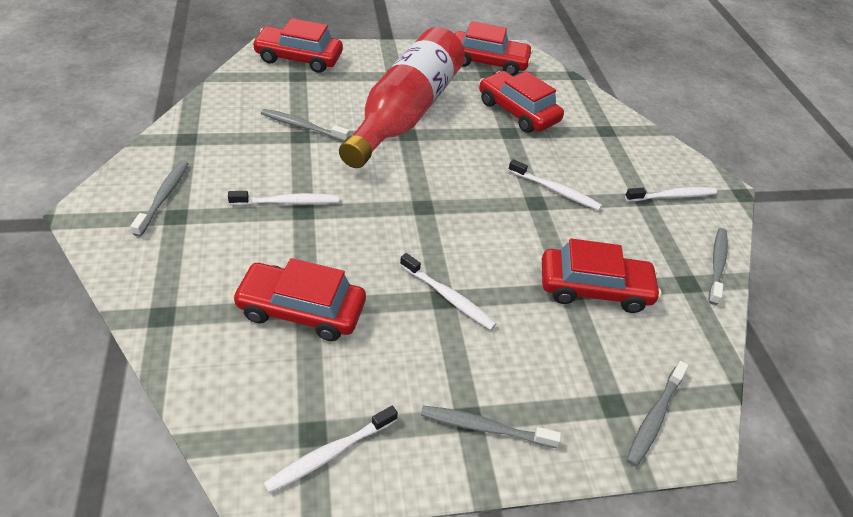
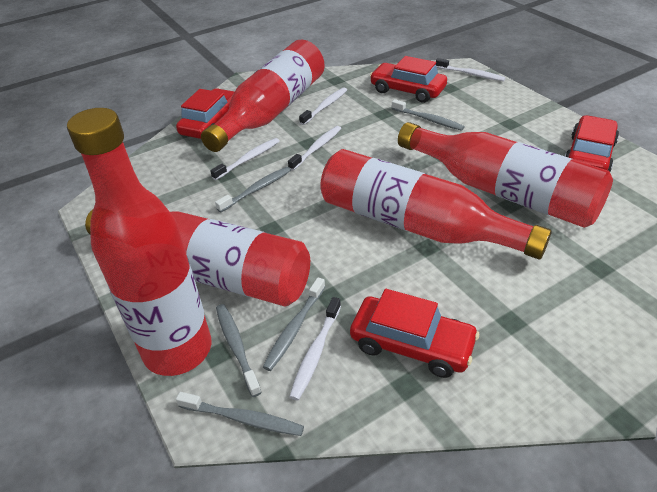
red bottle: [339,27,465,168] = 1 -> [67,108,211,376] [85,209,310,307] [201,40,325,152] [320,149,552,259] [398,122,613,228] = 5
red car: [232,258,366,341] [252,18,343,73] [454,21,533,76] [479,71,564,133] [542,238,661,313] = 5 -> [176,88,235,139] [350,289,479,378] [370,56,447,103] [565,115,619,172] = 4

